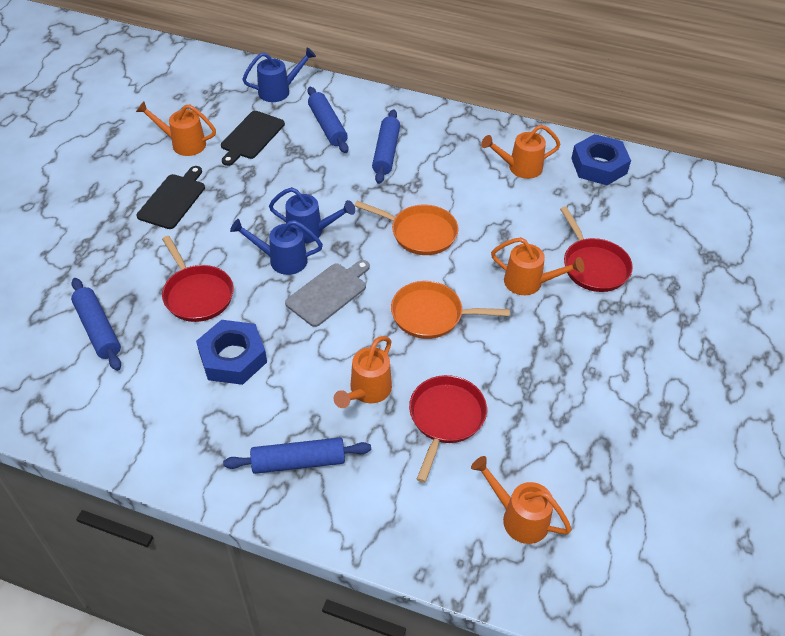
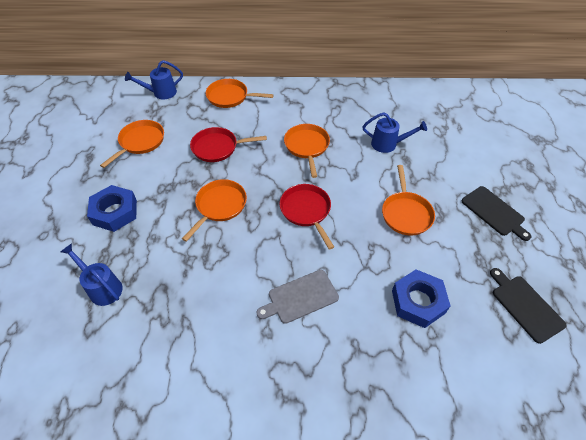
blue rolling pin: [71,278,121,371] [223,438,371,474] [308,87,349,153] [372,109,400,184] = 4 -> none = 0
orange pan: [354,201,458,255] [391,281,510,339] = 2 -> [100,120,164,168] [182,179,247,242] [206,79,274,108] [284,124,330,178] [382,165,435,236] = 5
orange watering can: [136,101,216,156] [334,336,392,408] [471,456,572,544] [481,125,561,179] [491,237,584,295] = 5 -> none = 0
red pan: [162,236,234,322] [409,375,487,483] [560,206,633,292] = 3 -> [190,127,267,162] [279,184,334,249] = 2

